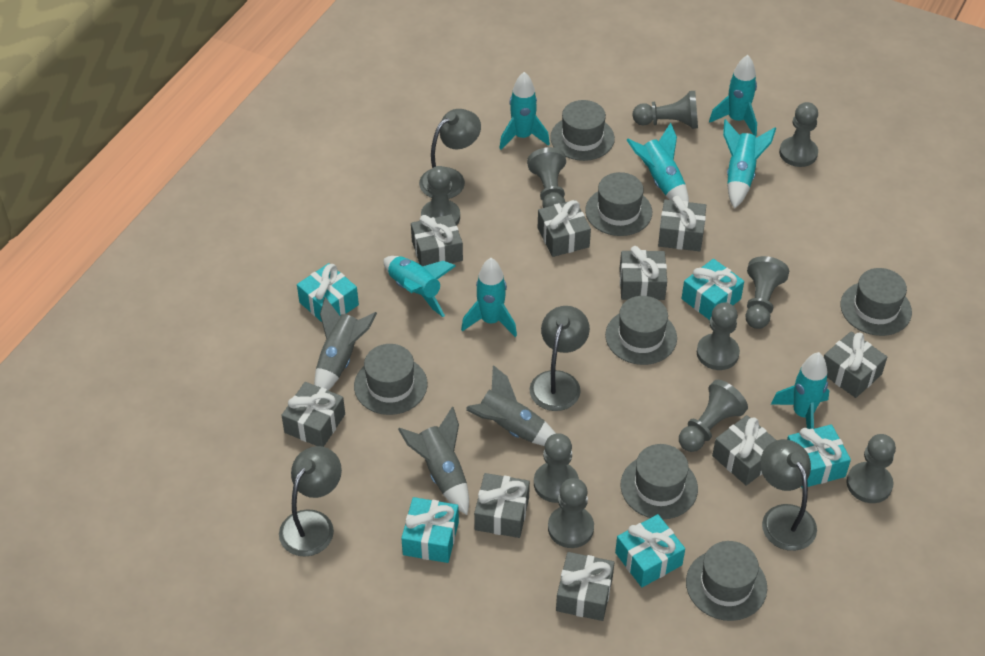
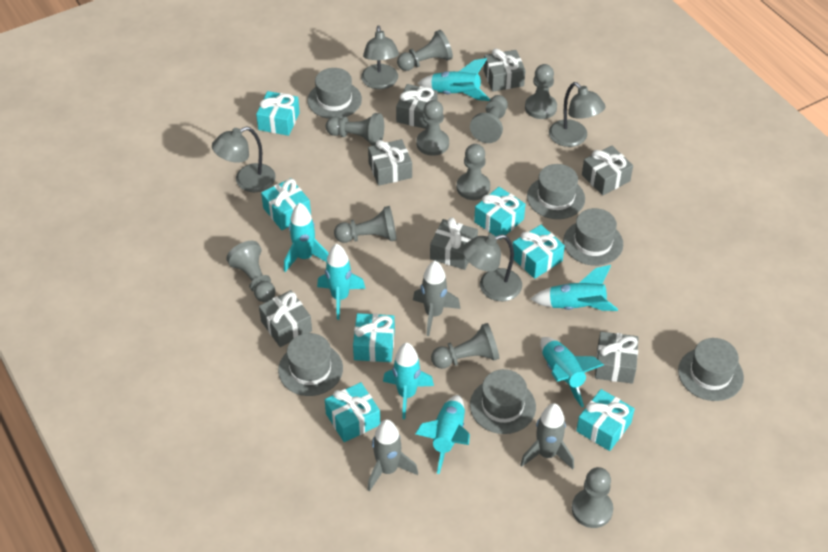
grey gift: [281,382,345,447] [411,214,463,266] [474,473,530,538] [538,200,591,257] [556,552,614,621] [619,246,667,300] [658,196,706,251] [712,415,776,486] [824,331,887,398] = 9 -> [259,290,312,347] [368,139,412,186] [396,84,438,129] [430,218,478,270] [484,49,526,92] [582,146,633,195] [595,332,639,384] = 7
grey hat: [354,344,428,415] [550,100,615,161] [585,172,652,236] [605,296,677,365] [620,444,698,519] [686,541,767,621] [841,268,912,336] = 7 -> [278,333,343,396] [307,68,362,119] [470,369,536,434] [527,164,585,219] [563,208,623,266] [678,338,744,401] = 6
turquoise gift: [297,263,359,322] [401,497,459,563] [615,514,685,587] [682,259,744,320] [787,424,851,488] = 5 -> [256,91,300,136] [261,178,311,230] [325,382,380,442] [353,313,395,362] [474,187,525,239] [512,225,565,279] [576,389,635,451] = 7

